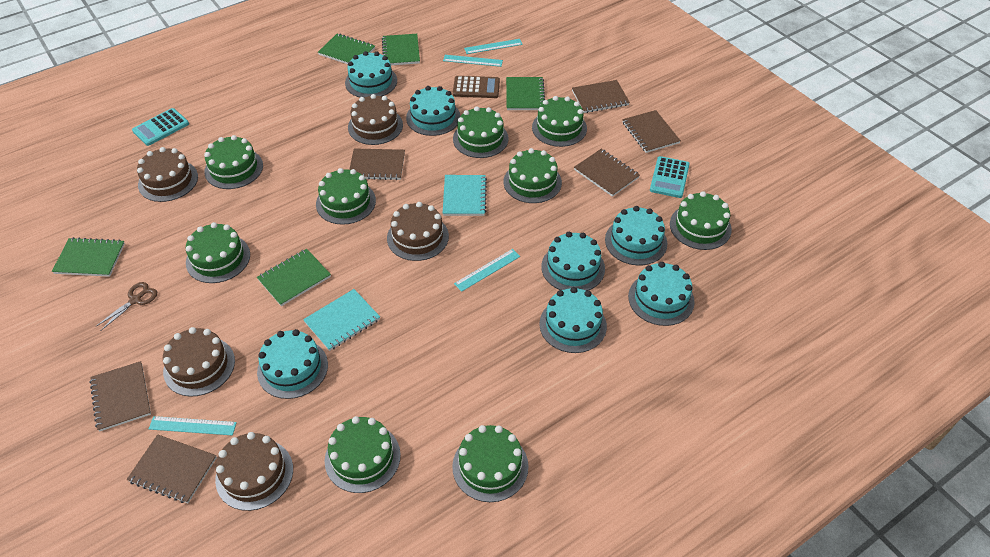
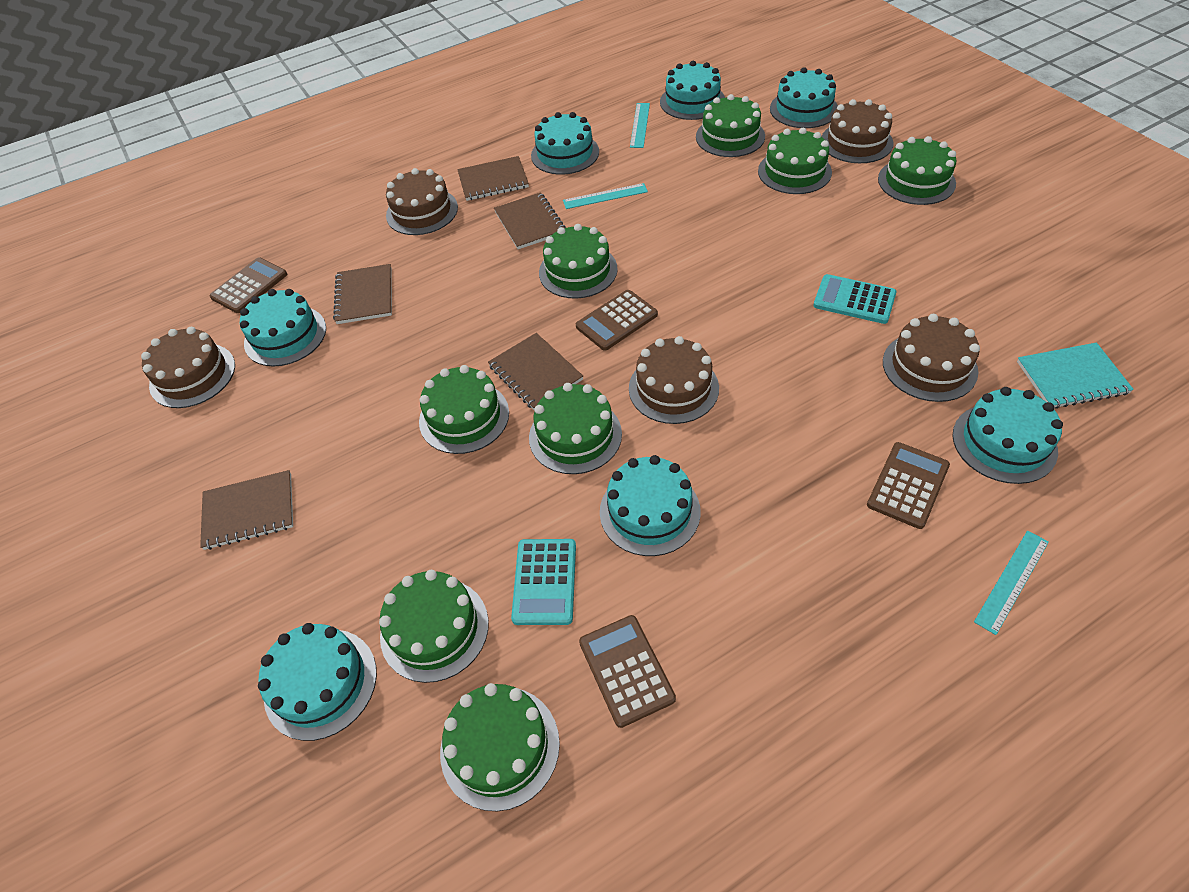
brown calculator: [453,76,500,98] = 1 -> [210,257,287,313] [576,290,658,351] [579,615,676,728] [867,442,950,529] = 4
brown notebook: [90,361,151,431] [127,434,217,503] [349,148,405,180] [572,80,630,113] [574,149,640,197] [622,110,681,153] = 6 -> [200,470,293,550] [333,264,392,324] [457,156,529,201] [488,333,583,410] [494,192,566,249] = 5
brown scissors: [95,282,157,331] = 1 -> none = 0
green cake: [186,222,250,283] [204,135,263,189] [316,168,376,225] [325,416,401,493] [452,425,528,502] [453,106,509,158] [503,148,562,203] [532,96,587,147] [670,191,732,250] = 9 -> [379,570,489,683] [419,365,509,454] [440,683,560,811] [529,383,622,474] [539,224,618,299] [696,94,765,157] [758,128,832,194] [878,136,956,205] = 8
green notebook: [52,237,125,277] [257,249,331,306] [318,34,375,64] [382,34,420,65] [506,77,545,110] = 5 -> none = 0
turquoise notebook: [303,289,380,351] [443,175,487,216] = 2 -> [1017,342,1134,409] = 1
turquoise ruler: [149,416,237,436] [443,55,503,67] [454,249,520,292] [464,39,523,54] = 4 -> [563,183,648,209] [630,103,650,148] [974,531,1049,635] = 3

